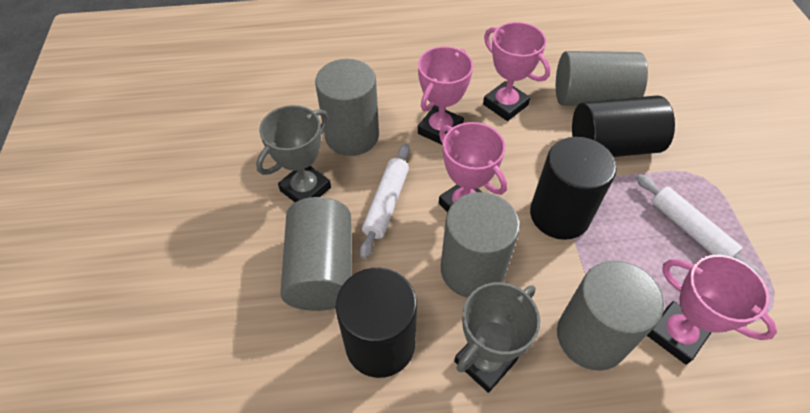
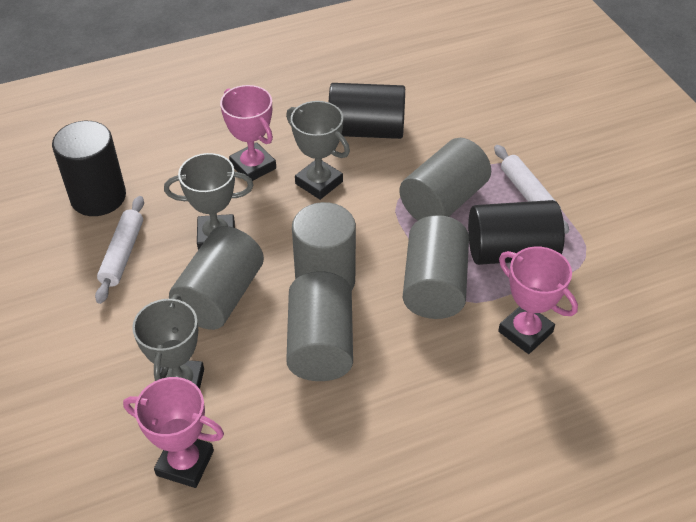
grey trophy: [256,105,331,202] [454,282,540,393] = 2 -> [132,294,204,389] [164,153,253,250] [286,101,350,200] = 3
pink trophy: [418,46,473,145] [439,122,507,212] [483,22,551,121] [647,255,777,365] = 4 -> [123,377,224,488] [220,85,276,181] [498,247,578,354] = 3

